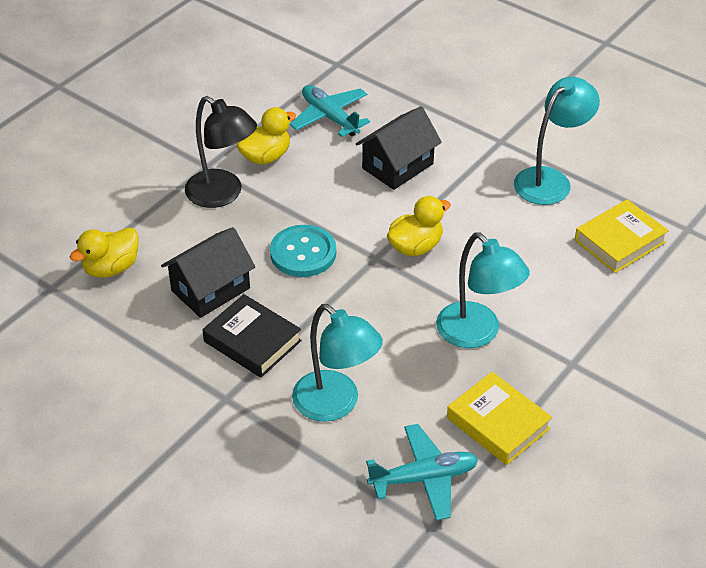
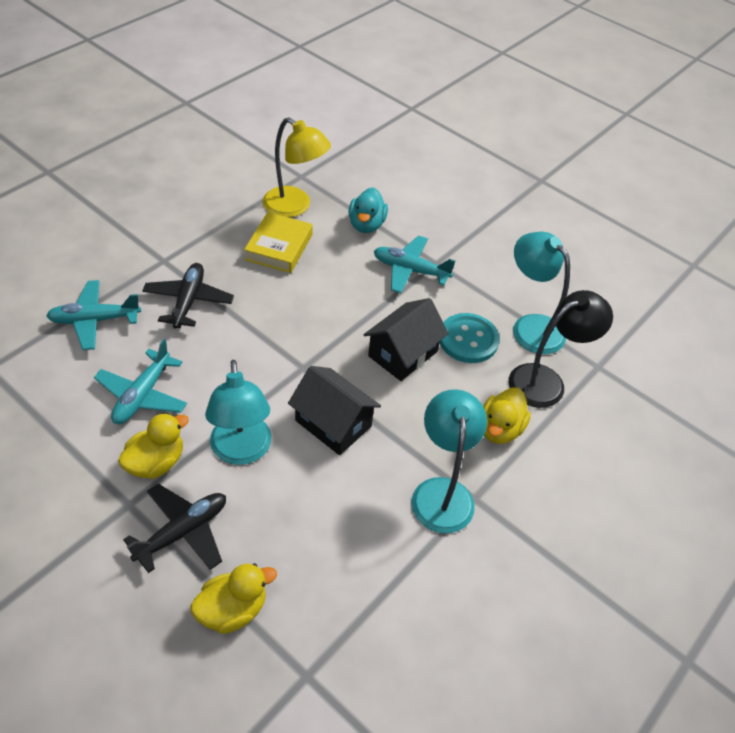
black book: [202,294,302,378] = 1 -> none = 0
black plane: none = 0 -> [123,484,226,573] [142,263,234,329] = 2
turquoise duck: none = 0 -> [348,187,388,233] = 1
turquoise plane: [289,85,370,137] [366,424,478,521] = 2 -> [46,280,141,350] [94,339,187,424] [374,235,455,293] = 3
yellow book: [447,372,552,465] [575,199,669,273] = 2 -> [244,212,313,273] = 1
yellow lamp: none = 0 -> [263,117,331,217] = 1

